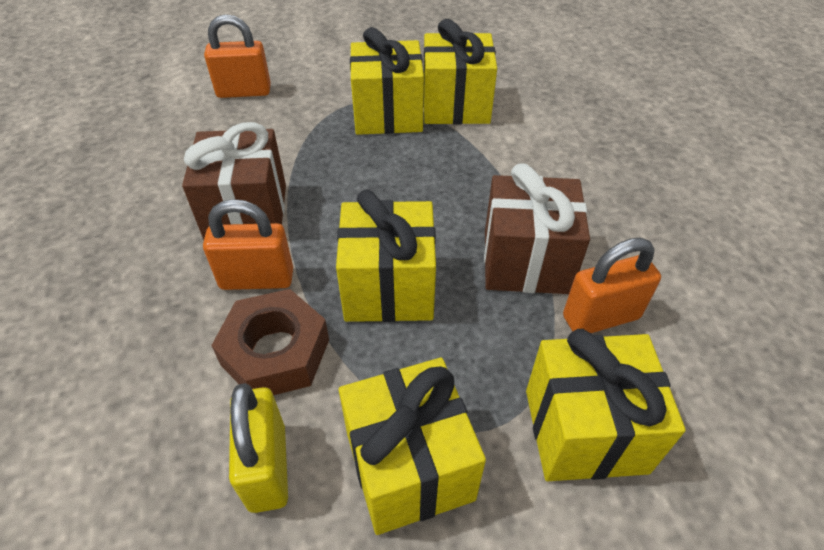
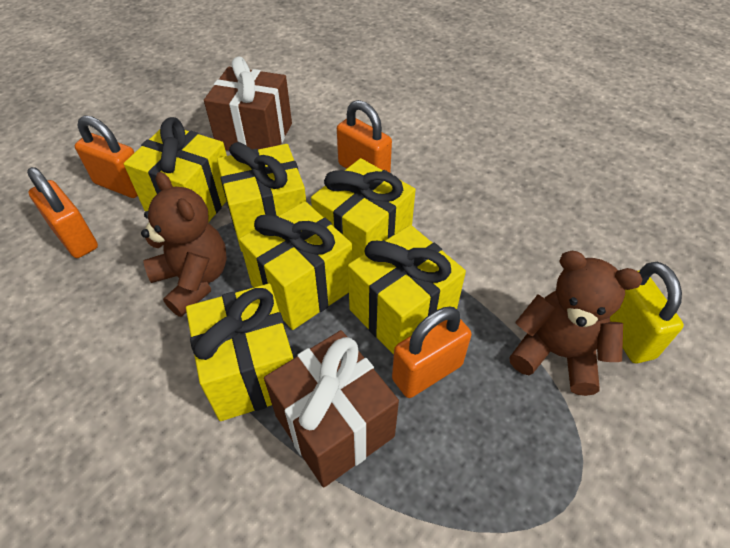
brown nut: [211,289,329,395] = 1 -> none = 0
brown teddy bear: none = 0 -> [141,172,227,317] [509,251,642,396] = 2
orange padlock: [203,199,293,290] [204,14,271,98] [563,238,661,333] = 3 -> [27,167,98,258] [75,115,138,198] [337,100,392,172] [392,307,472,398] = 4
yellow gift: [336,189,436,322] [339,358,486,535] [350,27,424,135] [423,19,497,124] [526,329,686,481] = 5 -> [124,117,227,222] [186,284,293,421] [217,142,306,251] [239,201,352,330] [311,158,416,261] [348,225,466,355] = 6

